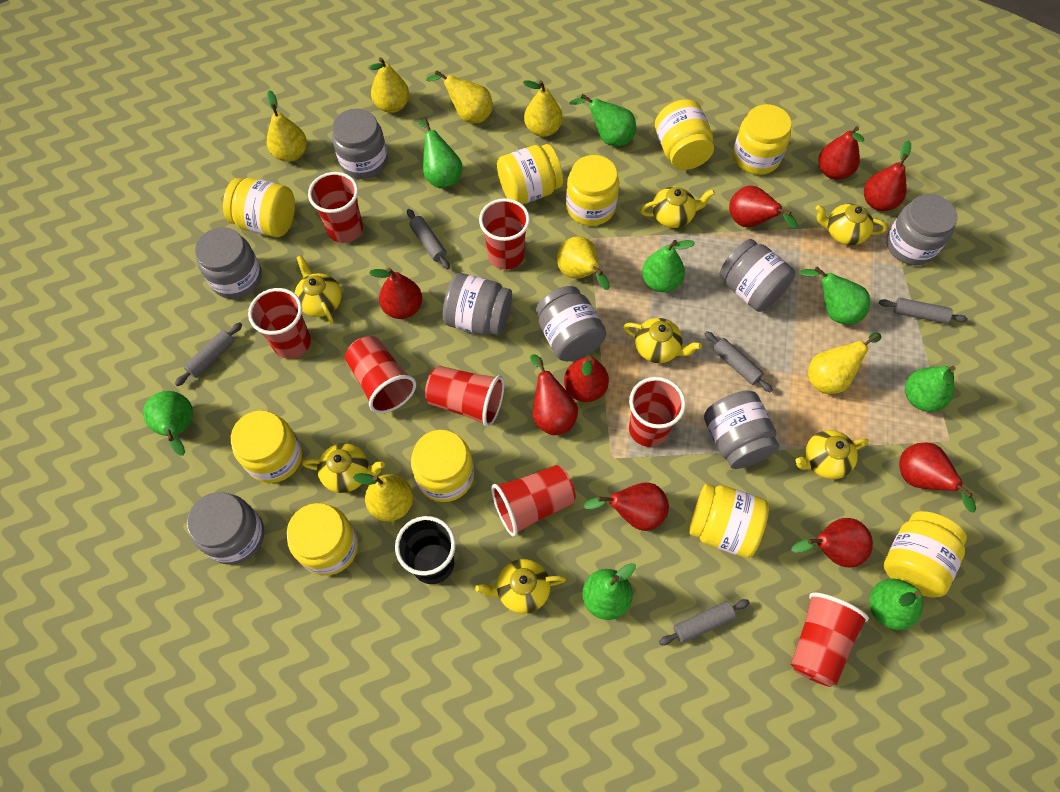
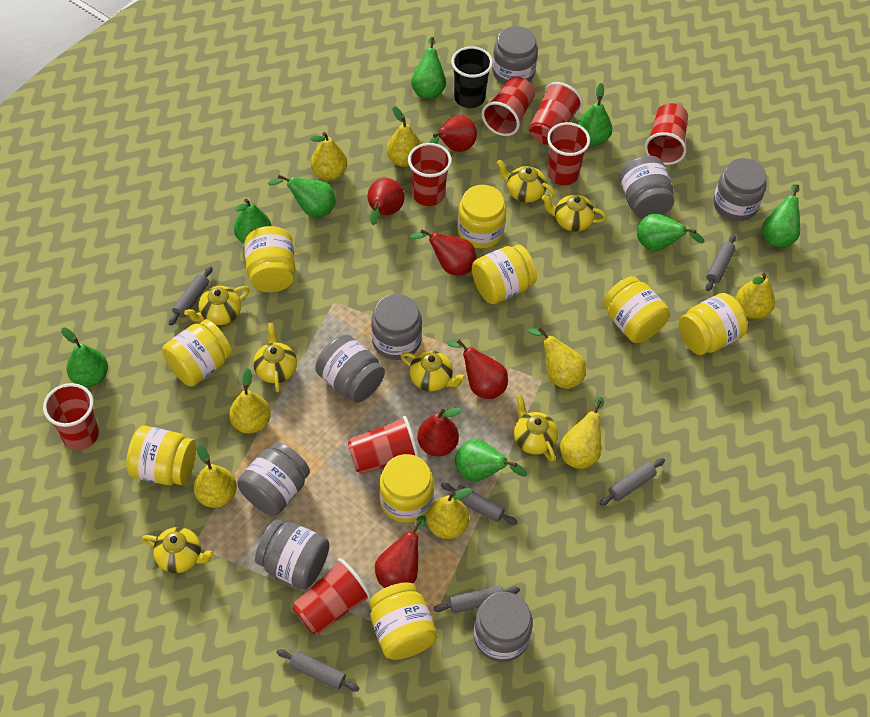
grey rolling pin: [175,322,242,386] [407,209,450,270] [659,599,750,645] [705,331,773,392] [879,298,968,324] = 5 -> [169,266,213,326] [277,649,359,692] [433,585,520,613] [441,483,517,525] [600,458,665,506] [706,235,736,291] = 6
red pear: [369,268,422,319] [530,355,578,435] [564,356,609,402] [583,482,669,531] [729,186,798,229] [791,518,873,567] [818,126,864,180] [864,140,911,211] [899,442,976,513] = 9 -> [367,178,404,225] [375,515,426,588] [410,229,477,275] [417,408,462,456] [429,115,477,152] [447,339,508,399] = 6
yellow jar: [223,178,295,237] [231,411,302,483] [287,503,358,576] [411,430,474,502] [497,144,563,205] [566,155,619,226] [655,99,714,170] [689,484,769,558] [733,104,792,175] [884,511,967,598] = 10 -> [126,426,196,485] [162,319,232,387] [244,226,295,292] [369,582,437,660] [379,454,434,523] [457,185,506,249] [472,244,537,304] [603,276,670,343] [679,293,748,355] = 9
yellow pear: [267,90,307,162] [353,473,413,521] [369,57,409,113] [426,70,493,123] [523,80,563,137] [557,236,610,290] [808,332,881,394] = 7 -> [194,445,237,508] [229,368,271,434] [310,132,347,180] [387,106,422,167] [426,488,473,539] [528,327,586,389] [560,397,604,469] [736,273,775,319] = 8

